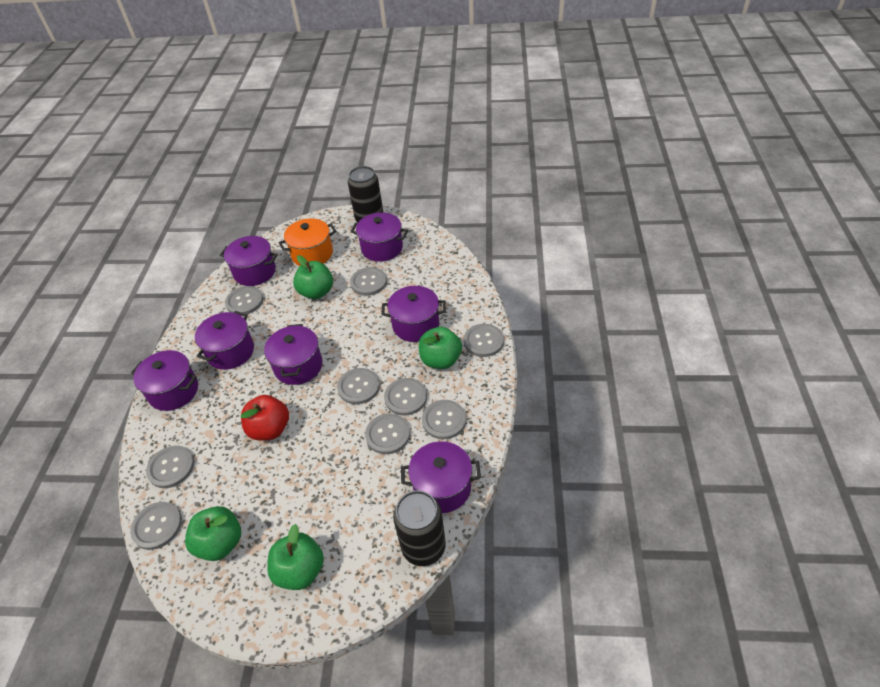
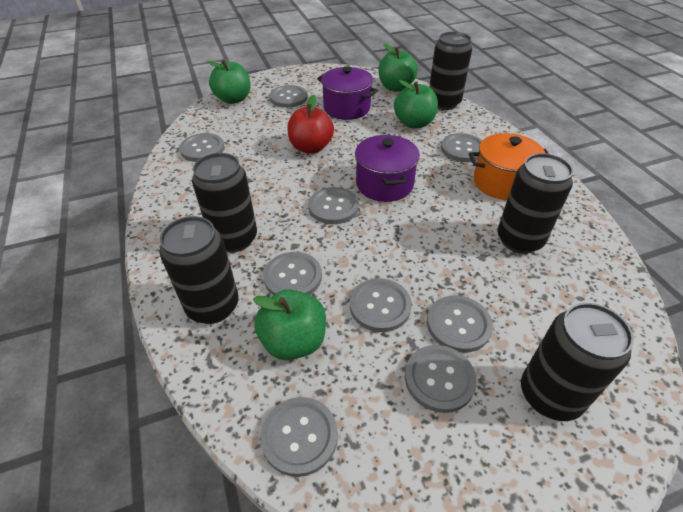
black can: [348,166,384,222] [393,490,446,566] = 2 -> [160,216,239,324] [192,153,257,252] [429,32,472,110] [498,153,573,254] [521,303,634,421] = 5
purple pot: [131,350,198,411] [195,311,254,370] [220,236,278,286] [264,324,322,385] [351,212,408,262] [381,286,446,342] [401,441,481,513] = 7 -> [317,66,378,120] [355,135,420,202] = 2

